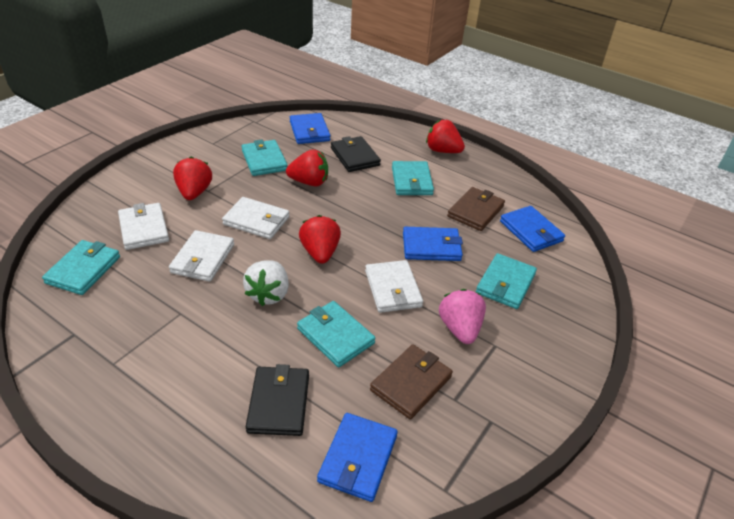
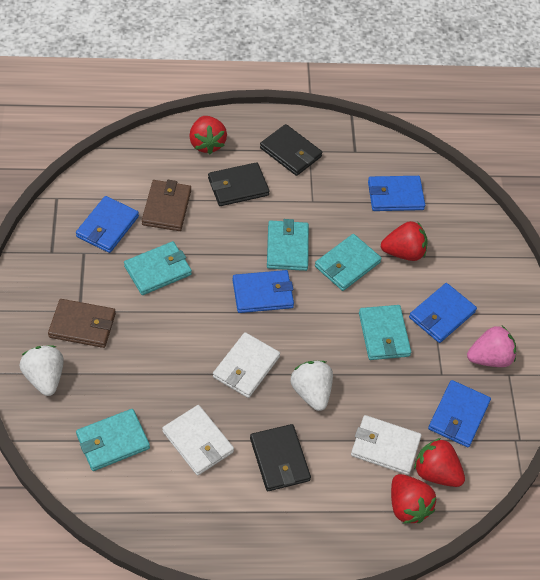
black wallet: [246,364,309,436] [331,136,381,172] = 2 -> [208,162,270,206] [250,424,311,491] [260,124,323,176] = 3
blue wallet: [290,113,331,144] [317,413,398,502] [403,227,463,261] [500,206,565,252] = 4 -> [76,196,139,253] [232,270,294,313] [368,176,425,211] [409,283,477,343] [428,380,491,448] = 5
white strawberry: [243,260,289,306] = 1 -> [20,345,64,396] [291,361,333,411] = 2
white wallet: [118,203,169,250] [169,230,234,282] [222,197,289,239] [365,260,423,313] = 4 -> [162,405,234,476] [213,332,280,398] [351,415,422,475] = 3

